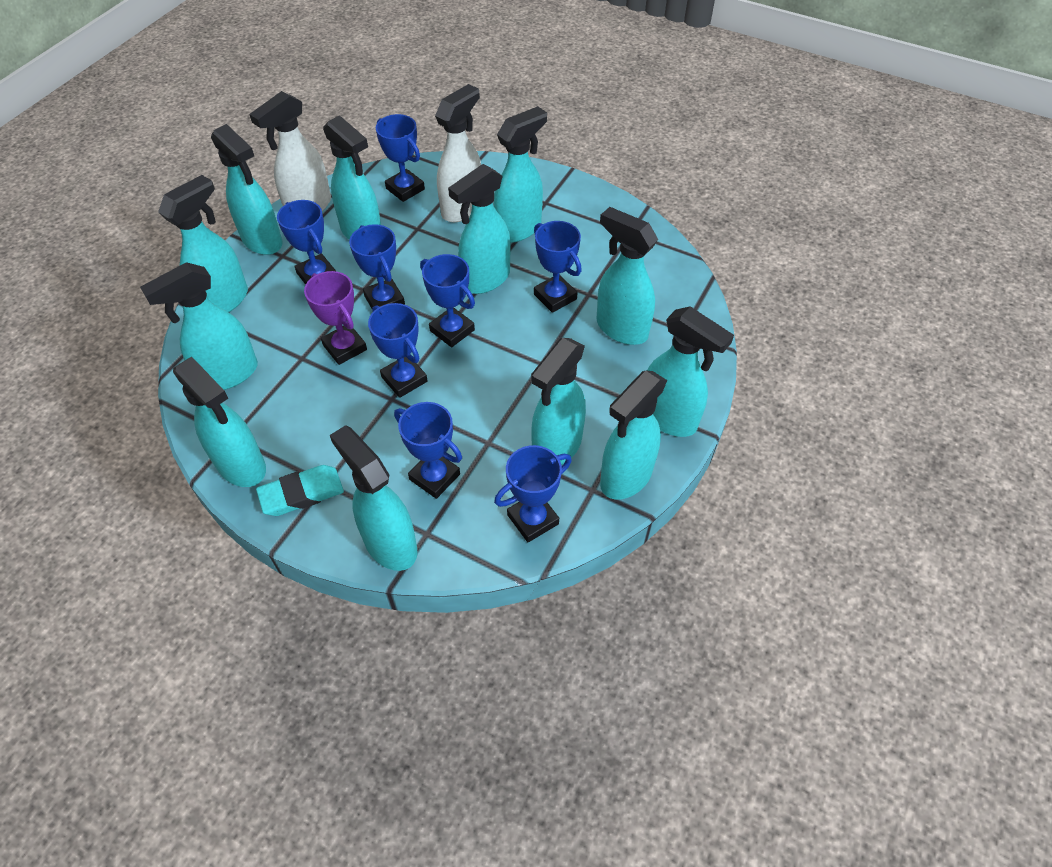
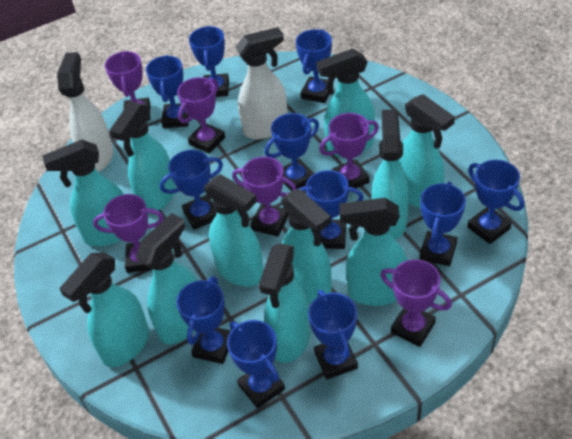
blue trophy: [277,200,336,285] [349,224,405,308] [368,303,427,398] [375,114,425,202] [394,402,462,499] [420,254,475,347] [494,445,572,542] [534,221,582,313] = 8 -> [146,55,189,128] [160,150,223,230] [176,276,231,364] [189,26,229,97] [227,320,285,409] [265,113,319,191] [296,29,333,103] [298,170,364,249] [308,290,358,379] [420,182,466,266] [468,160,524,244] = 11
purple trophy: [304,271,367,365] = 1 -> [93,194,164,273] [105,51,150,121] [177,77,225,154] [232,157,296,236] [319,113,379,188] [381,259,452,347] = 6
turquoise eraser: [256,465,344,516] = 1 -> none = 0
turquoise spray bottle: [140,262,258,390] [158,175,248,313] [173,357,266,487] [211,124,282,255] [323,115,381,240] [330,425,417,571] [448,164,511,294] [494,106,547,243] [531,338,586,465] [596,207,658,345] [600,371,667,500] [647,306,734,437] = 12 -> [42,140,124,246] [60,252,149,367] [109,102,176,211] [136,213,197,344] [204,174,264,286] [259,243,310,363] [281,189,332,304] [316,48,375,157] [339,198,407,306] [371,109,409,239] [398,94,455,208] = 11

